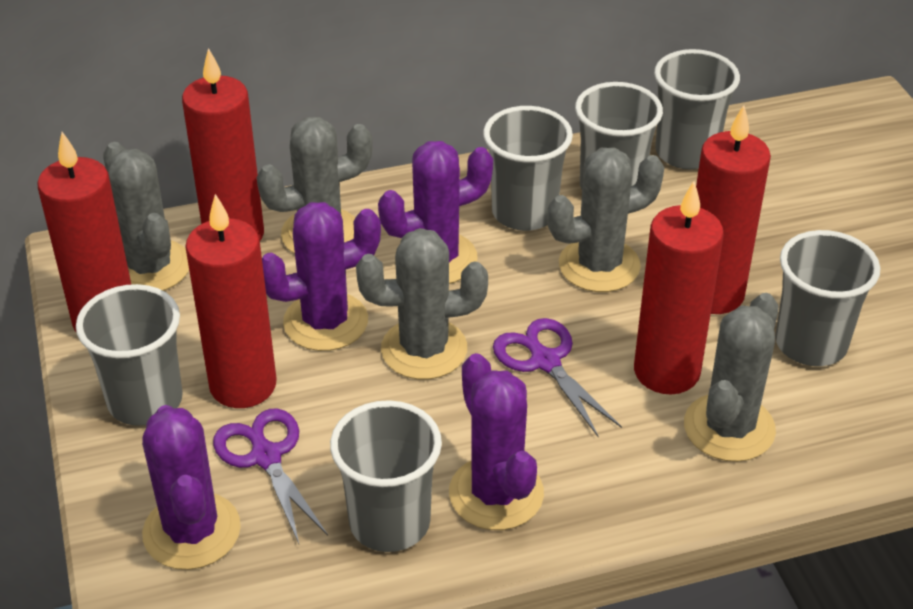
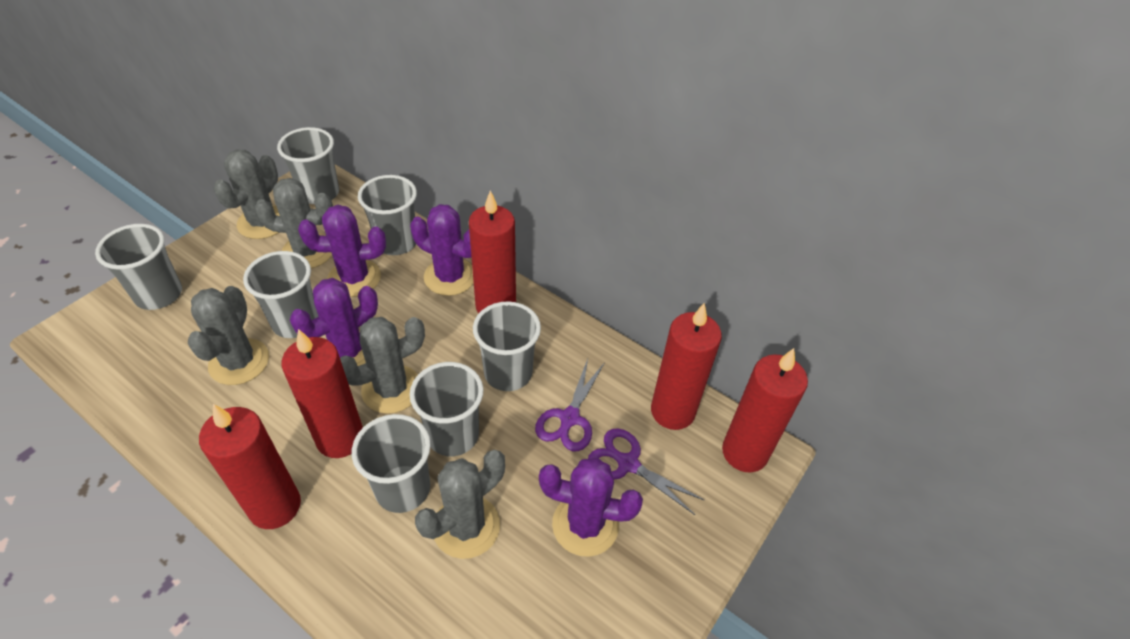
grey cup: [76,284,183,426] [330,400,442,552] [483,106,573,231] [575,82,663,189] [654,49,740,169] [775,230,880,366] = 6 -> [95,224,182,310] [243,251,319,338] [277,127,339,204] [352,414,431,513] [358,175,417,255] [410,362,484,456] [473,301,541,391] = 7

